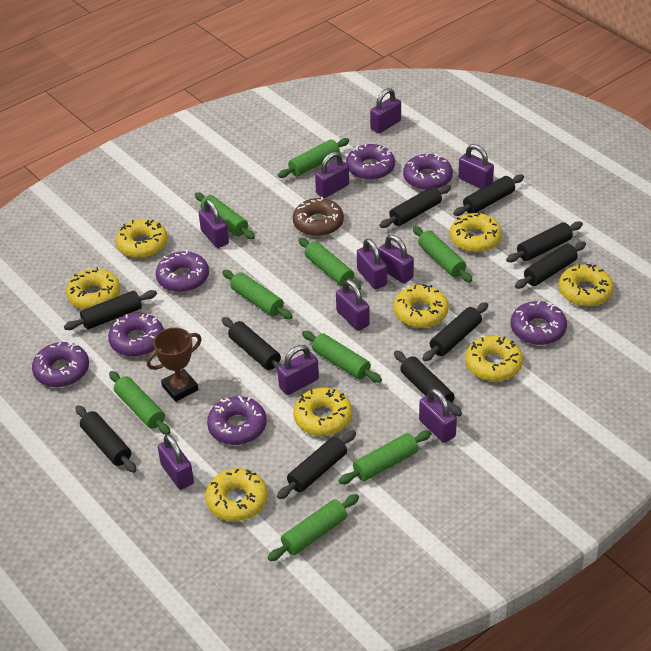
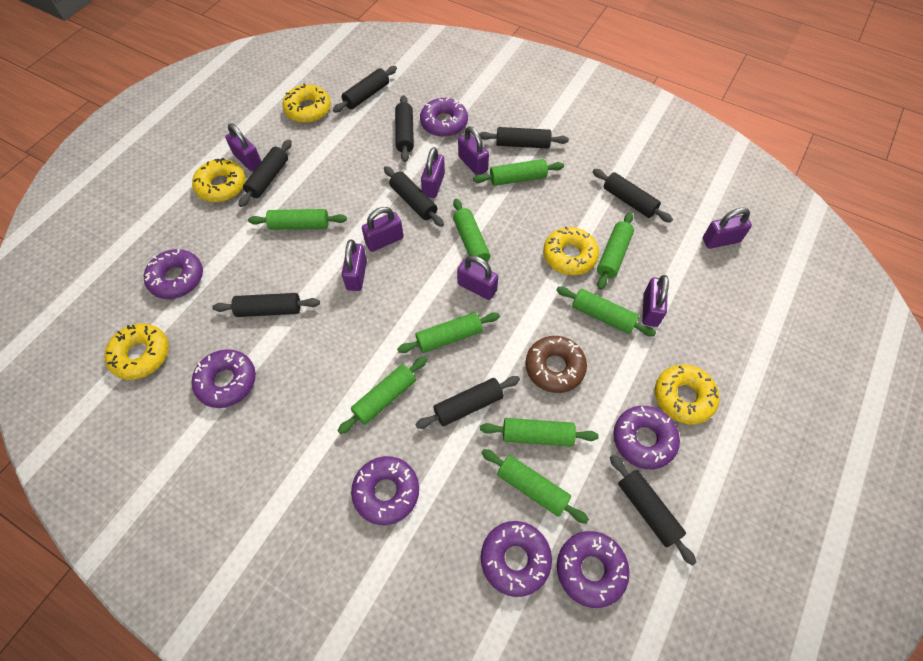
black rolling pin: [64,290,157,330] [76,405,136,473] [222,317,282,370] [277,430,356,499] [379,185,451,228] [394,350,462,416] [422,302,488,361] [453,174,524,216] [506,221,583,262] [515,242,586,289] = 10 -> [212,293,320,317] [239,139,292,207] [333,66,397,113] [384,166,444,227] [395,95,414,162] [415,376,520,429] [479,127,569,148] [593,169,673,223] [610,454,696,566] = 9
brown trophy: [147,327,202,402] = 1 -> none = 0
purple padlock: [158,434,194,490] [199,199,229,248] [277,345,319,395] [315,152,349,198] [336,279,370,331] [357,239,387,289] [370,88,401,133] [378,235,414,284] [419,388,457,443] [458,144,494,189] = 10 -> [225,123,261,172] [342,240,367,291] [362,207,403,252] [421,147,445,198] [457,255,498,300] [458,127,489,175] [642,275,669,327] [703,208,752,249] = 8
yellow donut: [66,267,120,309] [116,219,168,258] [205,468,268,521] [293,388,352,436] [393,284,449,328] [450,212,502,253] [465,336,523,381] [558,264,614,307] = 8 -> [104,324,169,380] [192,158,246,202] [282,83,331,123] [543,226,599,275] [655,364,719,424] = 5

